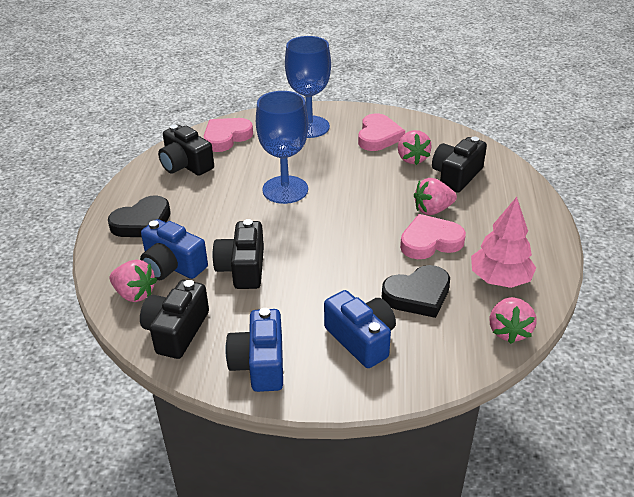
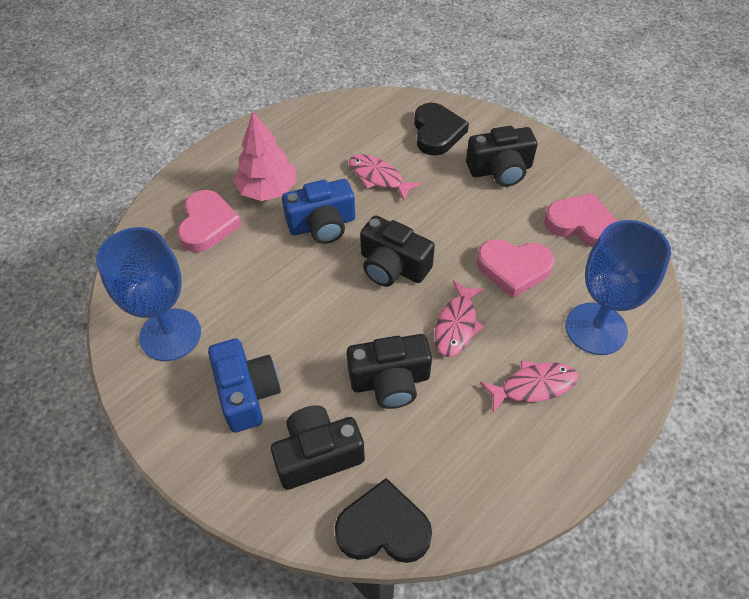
blue camera: [140,219,208,280] [225,308,283,392] [324,290,396,368] = 3 -> [208,339,281,433] [282,179,355,244] = 2
pink fish: none = 0 -> [349,154,421,201] [435,280,484,357] [480,360,578,413] = 3
pink strawberry: [110,259,157,302] [398,130,432,165] [414,178,457,215] [489,297,537,344] = 4 -> none = 0

